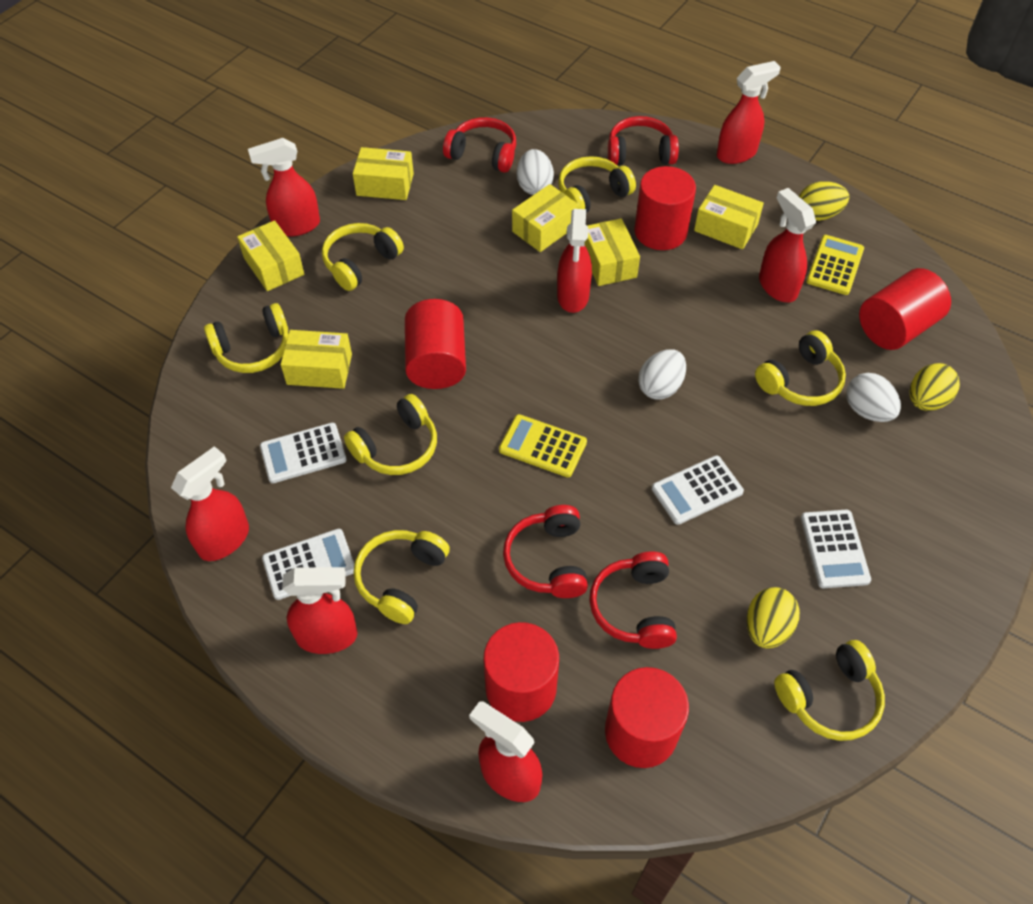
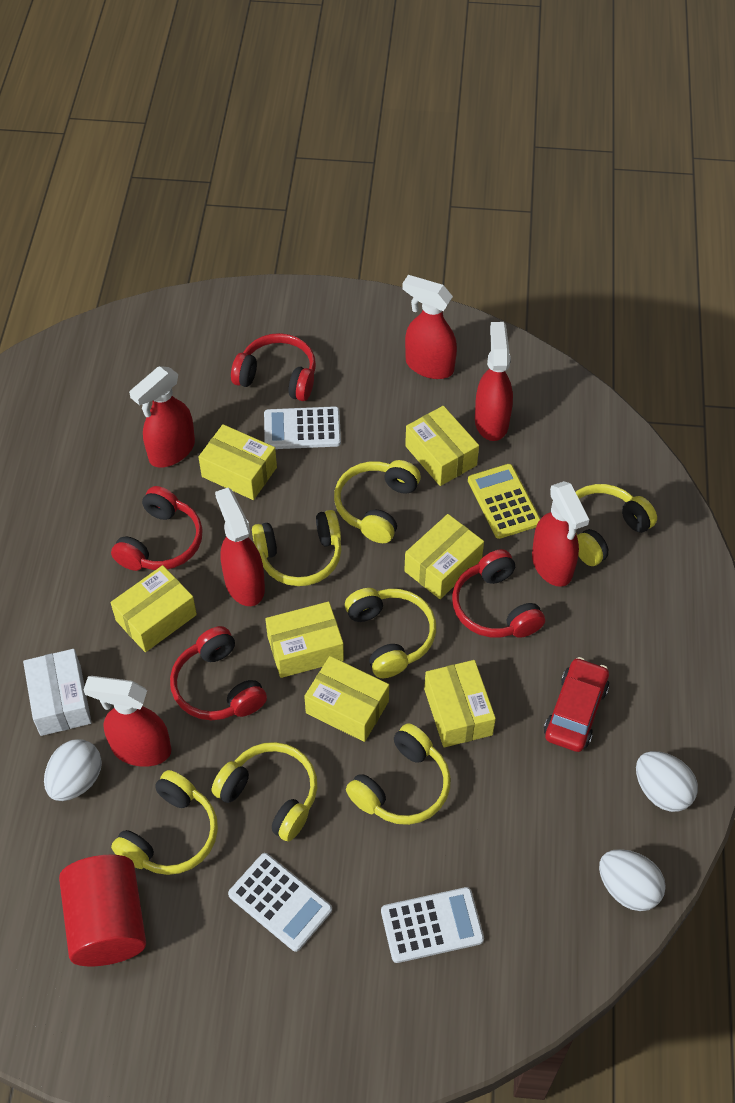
red car: none = 0 -> [544,657,609,752] = 1
red cylinder: [405,299,466,389] [483,622,559,722] [605,667,689,768] [634,166,696,250] [859,268,951,350] = 5 -> [59,855,146,966] = 1
red spray bottle: [171,446,249,561] [248,138,320,237] [282,567,358,654] [469,701,543,802] [557,209,592,313] [717,61,781,164] [759,188,816,302] = 7 -> [83,676,171,767] [129,366,195,468] [215,488,265,606] [402,275,457,379] [475,322,513,441] [532,481,589,587] = 6
white box: none = 0 -> [23,649,92,736] = 1
white calculator: [260,423,347,483] [262,529,354,600] [652,456,744,525] [801,510,871,588] = 4 -> [228,853,332,952] [264,406,341,449] [381,887,484,963] = 3
yellow box: [237,220,304,291] [281,330,352,389] [353,147,414,200] [512,184,579,252] [584,218,640,286] [694,185,764,249] = 6 -> [111,565,197,652] [199,424,277,500] [265,601,344,678] [304,656,389,742] [404,514,484,599] [405,406,479,486] [424,660,496,747] = 7
yellow calculator: [499,414,587,477] [806,235,864,295] = 2 -> [468,464,540,539] = 1
yellow egg: [747,587,800,649] [799,181,849,221] [909,363,960,411] = 3 -> none = 0

